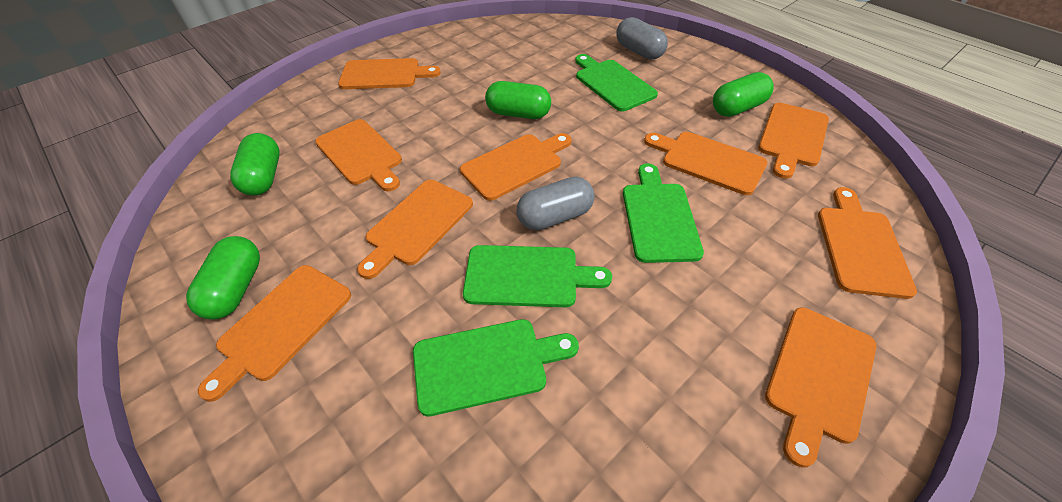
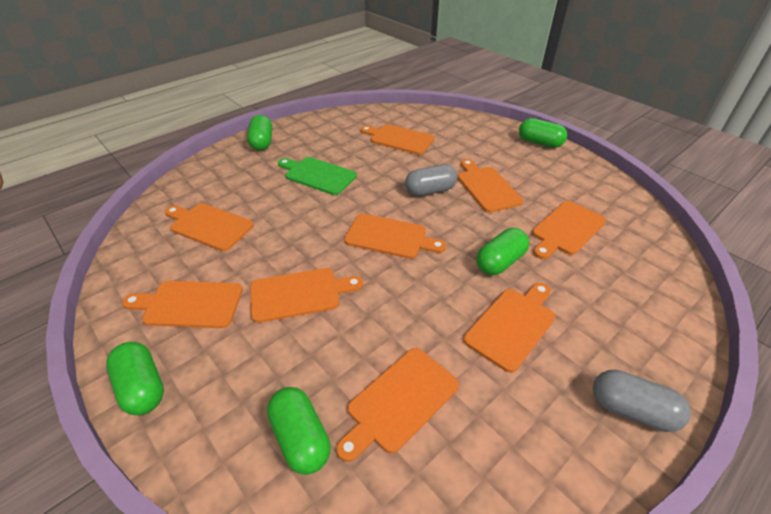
green capsule: [186,236,260,320] [230,133,280,196] [485,81,551,119] [713,72,774,117] = 4 -> [106,342,164,415] [247,115,272,151] [267,387,330,475] [476,228,529,275] [519,118,567,148] = 5
green cutting board: [413,319,579,416] [463,245,612,307] [575,54,658,111] [623,163,704,263] = 4 -> [278,157,357,195] = 1

